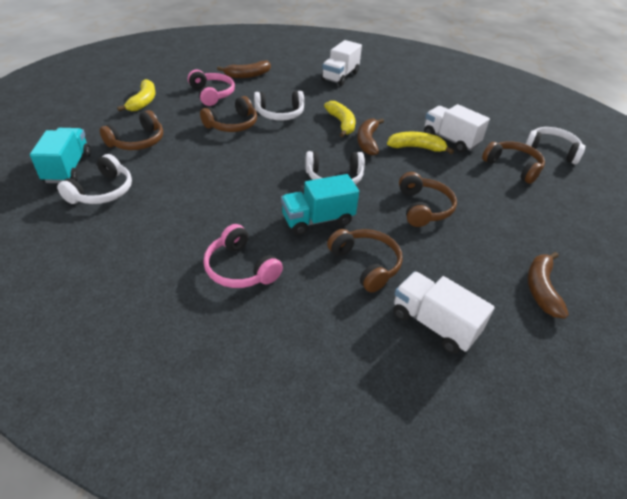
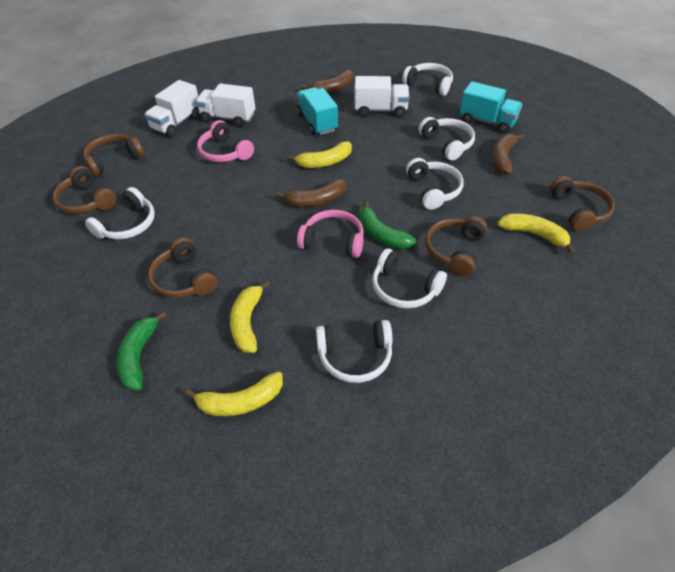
green banana: none = 0 -> [117,311,166,391] [359,201,416,249] = 2
white headphones: [57,154,132,204] [254,91,304,121] [305,151,365,185] [526,127,585,164] = 4 -> [85,187,155,239] [316,320,392,383] [372,248,447,309] [402,63,453,96] [406,158,464,210] [419,117,475,161] = 6
yellow banana: [117,79,156,111] [324,101,356,137] [387,132,454,154] = 3 -> [185,371,283,416] [230,280,270,353] [288,141,352,168] [498,213,575,254] = 4

